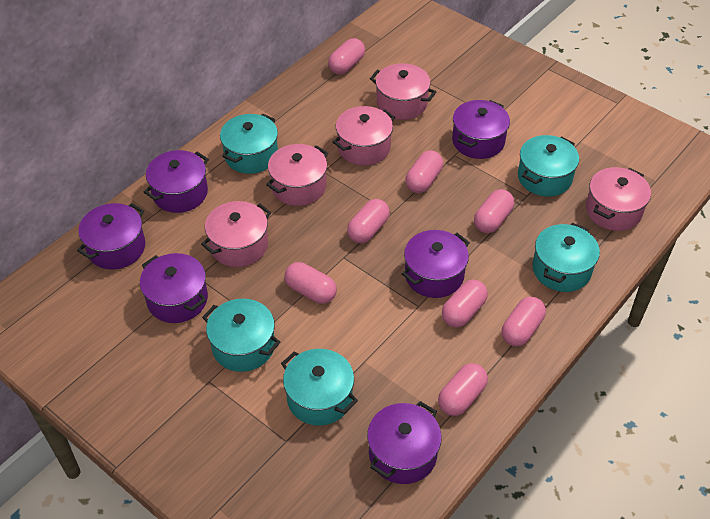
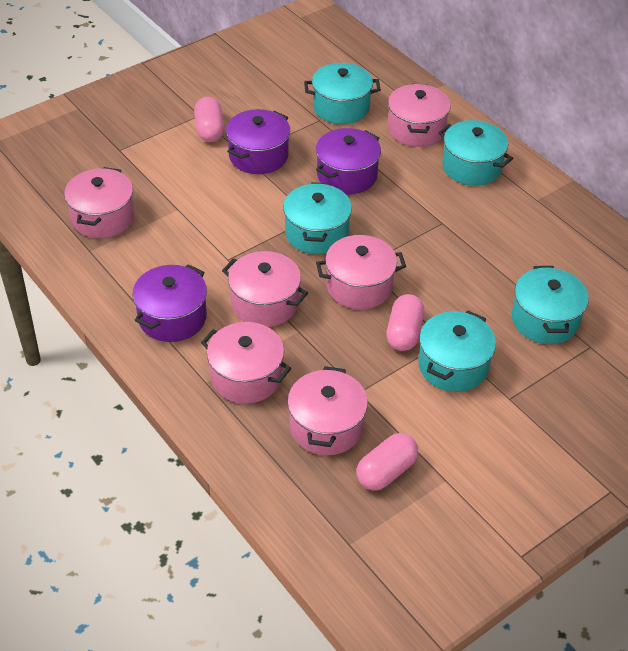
pink capsule: [284,262,337,304] [328,38,365,74] [347,199,390,243] [405,150,443,193] [438,363,488,416] [442,280,488,328] [474,189,514,233] [502,297,546,346] = 8 -> [194,97,225,142] [357,433,418,490] [386,294,425,351] = 3
pink pot: [201,201,271,267] [266,144,328,206] [333,106,395,166] [370,63,436,120] [586,167,651,231] = 5 -> [64,167,134,238] [201,322,291,404] [222,251,308,327] [287,366,368,455] [316,235,406,309] [388,84,451,147] = 6
purple pot: [77,203,145,270] [140,253,208,323] [144,150,209,213] [367,401,442,484] [402,230,470,298] [452,100,510,159] = 6 -> [133,264,207,342] [226,109,290,174] [316,128,381,194] = 3

